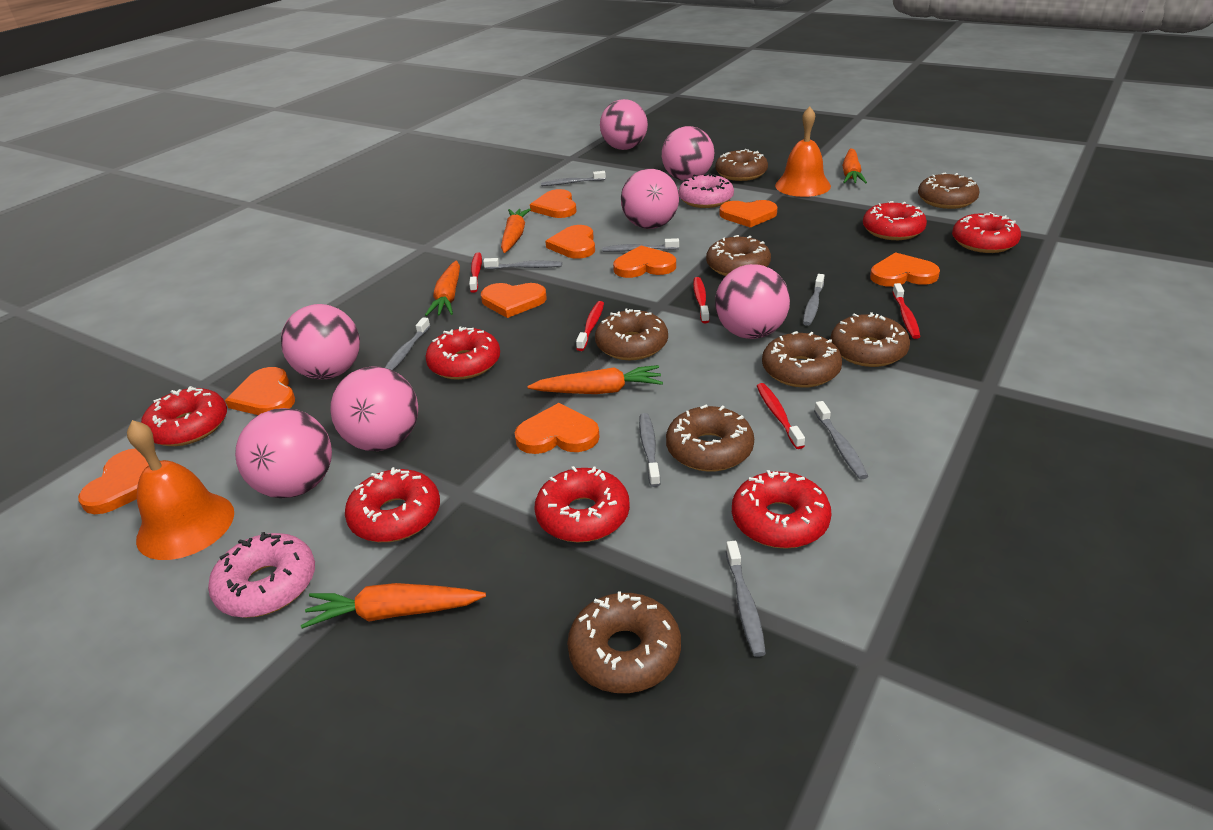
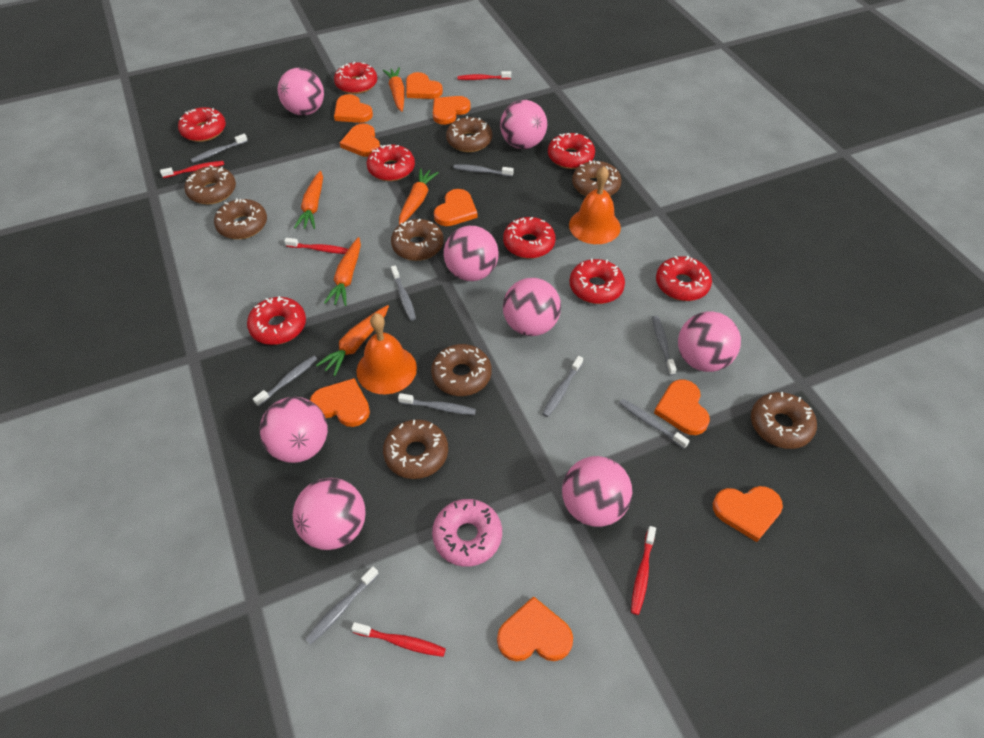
grey toothbrush: [385,317,430,371] [483,258,562,269] [541,171,606,186] [602,238,679,252] [639,413,660,487] [726,541,766,657] [803,274,825,326] [814,401,868,479] = 8 -> [191,134,248,163] [253,356,318,407] [305,566,379,645] [391,265,416,321] [398,393,476,415] [453,164,514,177] [542,356,583,417] [619,399,690,449] [652,316,677,376] = 9
pink ball: [235,408,332,498] [281,304,360,379] [330,366,418,451] [600,99,648,150] [621,169,679,229] [662,126,714,181] [715,264,790,339] = 7 -> [260,397,328,463] [278,68,324,116] [293,478,365,550] [444,226,499,281] [500,100,547,149] [503,278,561,336] [562,456,632,527] [678,311,741,372] = 8
pink donut: [208,532,315,618] [679,173,734,208] = 2 -> [432,499,502,567] = 1
red donut: [141,386,227,446] [345,467,440,542] [425,326,500,380] [534,466,630,542] [732,470,831,549] [863,201,927,240] [952,212,1021,253] = 7 -> [178,107,226,142] [247,296,306,345] [334,62,377,94] [367,144,415,181] [503,217,556,259] [548,133,595,169] [569,258,625,304] [656,256,712,301] = 8

